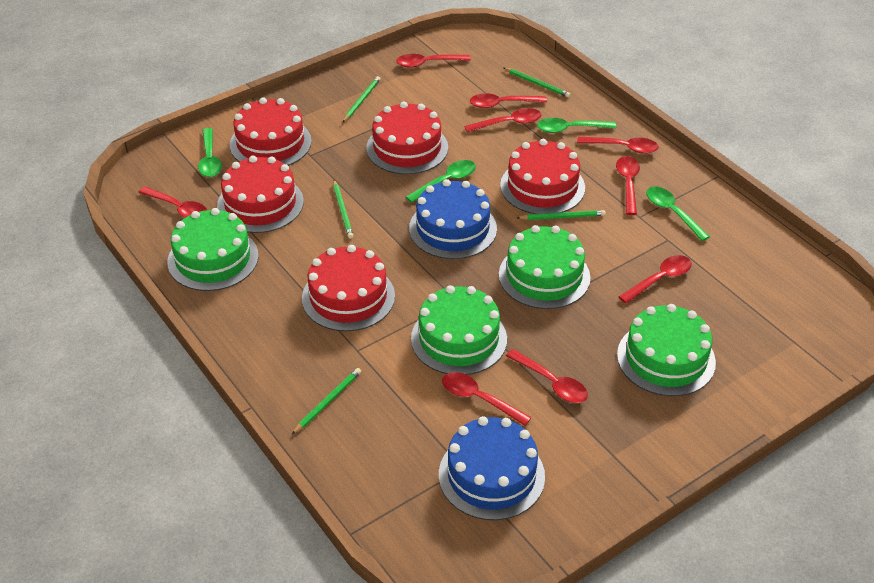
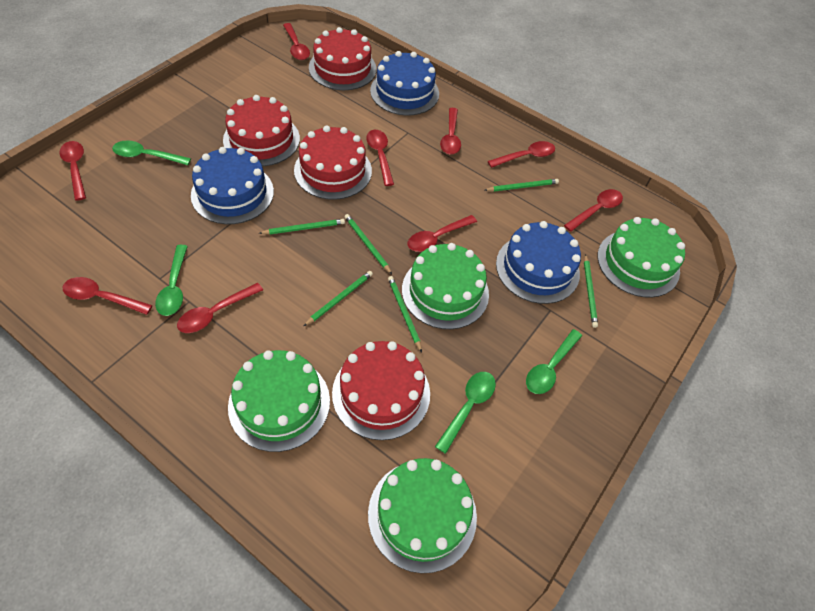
blue cake: [409,179,497,259] [439,416,545,520] = 2 -> [191,147,274,224] [370,51,439,116] [496,221,581,304] = 3
green pencil: [291,368,361,435] [333,180,353,239] [343,76,380,122] [504,68,570,98] [517,210,606,220] = 5 -> [259,219,345,234] [304,271,373,326] [345,214,392,274] [388,276,422,352] [485,179,559,192] [584,254,598,328] = 6
red cake: [217,156,304,233] [230,97,312,166] [302,245,395,331] [366,102,448,174] [500,139,585,214] = 5 -> [223,95,300,166] [294,126,372,200] [309,27,377,90] [332,341,430,440] = 4

